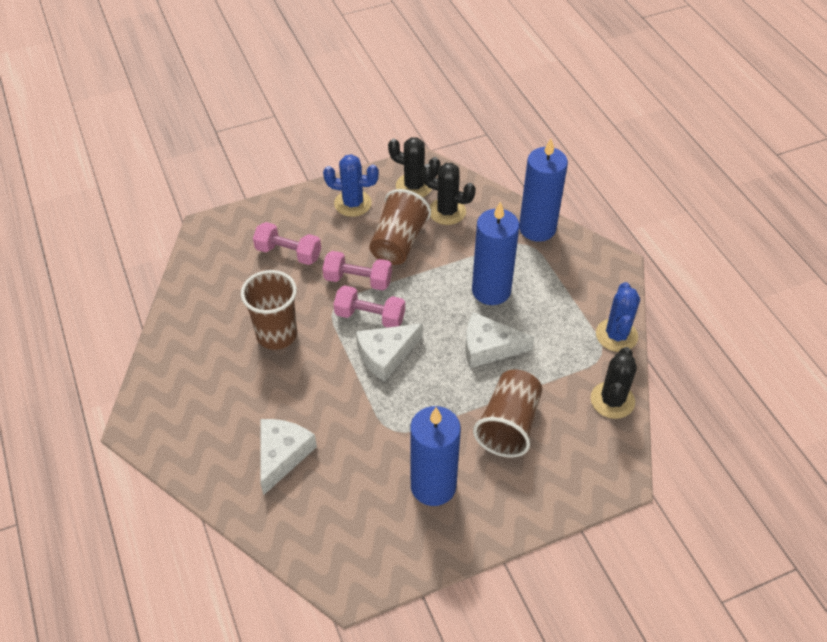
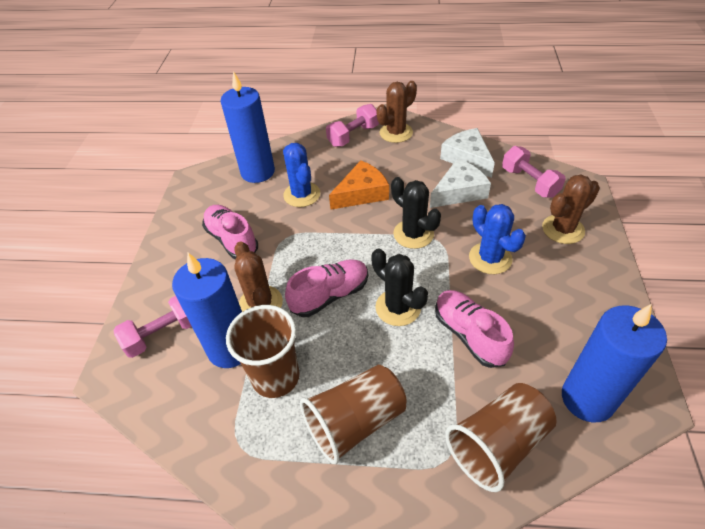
black cactus: [388,137,440,197] [422,163,476,225] [591,347,637,419] = 3 -> [371,248,428,326] [391,177,441,249] = 2
brown cactus: none = 0 -> [234,241,283,312] [376,81,417,143] [542,175,600,244] = 3
orange cheese: none = 0 -> [329,160,389,209] = 1
pink shoe: none = 0 -> [202,205,258,259] [285,259,368,317] [435,290,514,368] = 3
white cheese: [260,419,317,495] [356,323,423,382] [465,312,534,368] = 3 -> [430,158,491,208] [440,128,495,178] = 2

